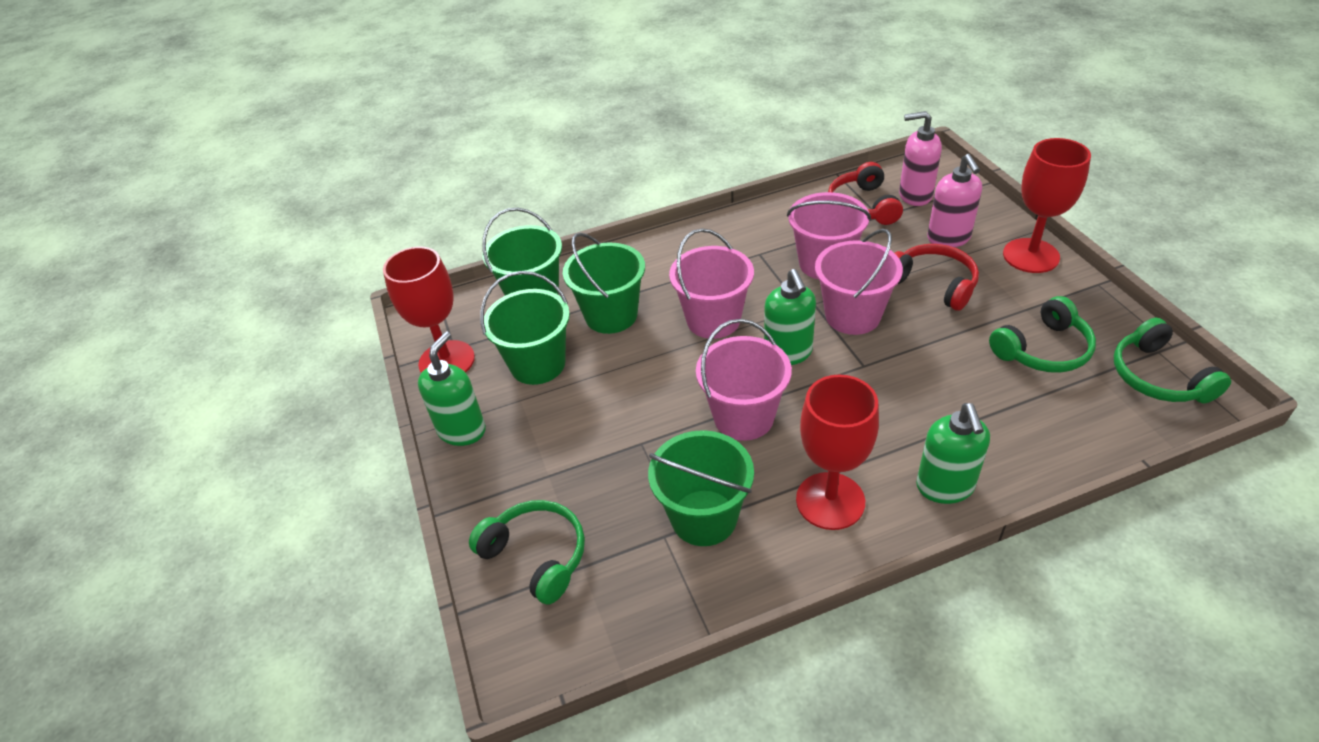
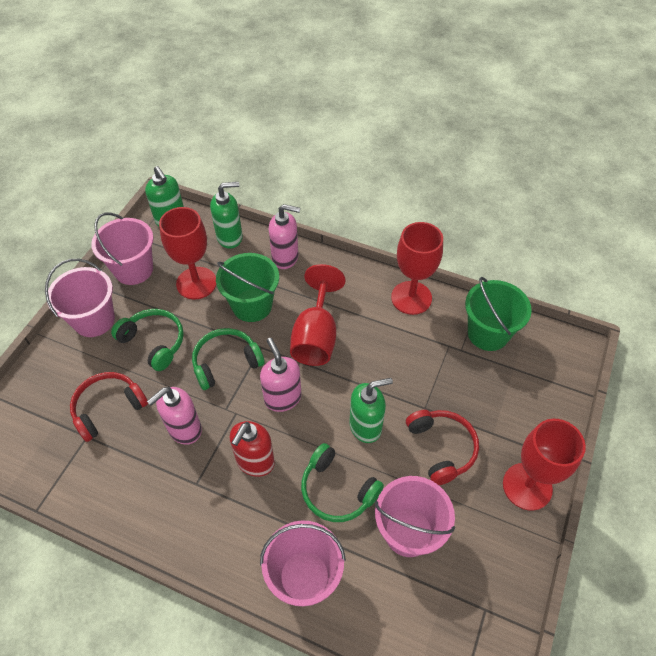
green bucket: [480,271,570,385] [482,208,562,295] [563,233,645,334] [648,430,754,546] = 4 -> [216,253,279,322] [465,277,532,351] = 2
pink soap dispenser: [899,111,942,206] [927,154,982,247] = 2 -> [147,387,202,445] [260,338,301,412] [269,204,300,269] = 3
red goblet: [383,247,475,373] [796,375,879,530] [1003,138,1091,273] = 3 -> [159,207,216,299] [290,264,345,366] [391,222,443,315] [503,419,586,511] = 4
red soap dispenser: none = 0 -> [230,421,275,477] = 1

